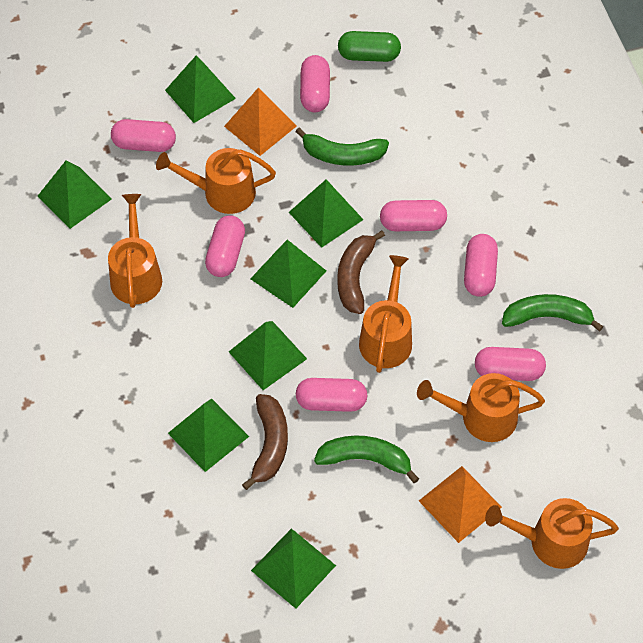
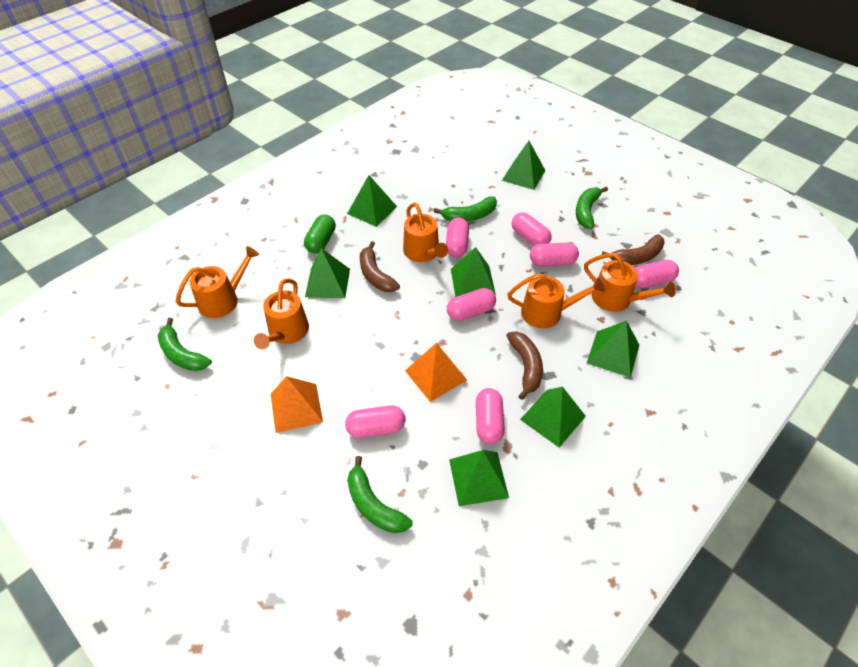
brown banana: [242,394,288,490] [337,231,385,314] = 2 -> [360,241,400,292] [506,331,543,400] [602,234,665,265] = 3
green banana: [295,128,389,166] [314,435,419,483] [502,294,604,332] = 3 -> [158,318,212,371] [347,456,412,533] [434,196,497,222] [576,187,608,229] = 4

